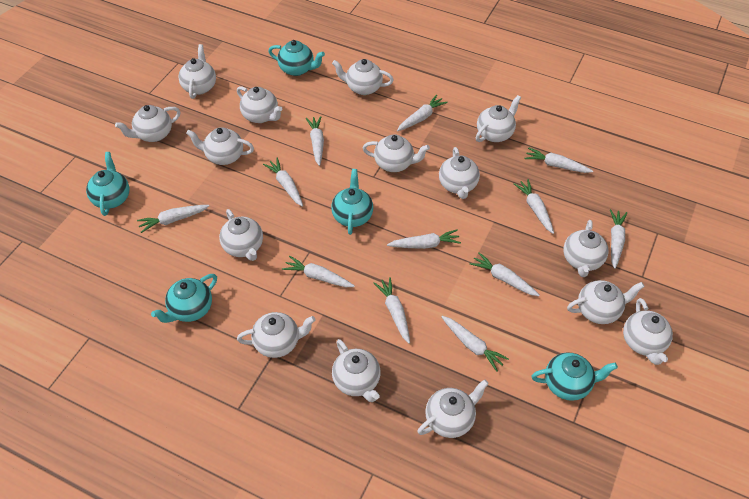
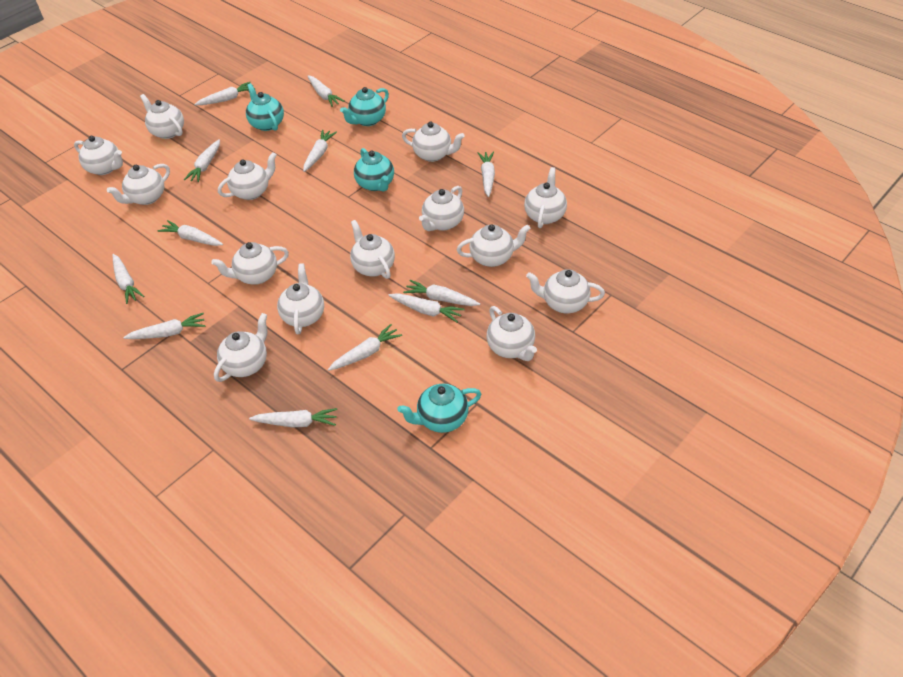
turquoise teapot: [86,152,129,216] [151,274,217,323] [268,40,325,76] [331,169,373,235] [532,352,618,401] = 5 -> [246,83,284,131] [340,87,389,126] [354,148,394,192] [397,384,481,433] = 4
white teapot: [115,105,181,142] [178,44,216,99] [186,127,254,165] [219,209,263,261] [237,86,282,123] [237,312,316,358] [332,59,394,95] [332,339,381,402] [363,134,430,172] [418,379,489,438] [439,147,480,199] [476,95,521,142] [563,220,609,277] [567,280,645,324] [623,298,673,365] = 15 -> [74,136,123,175] [107,164,170,205] [140,94,184,139] [211,242,289,285] [214,313,267,382] [218,152,277,200] [277,263,324,334] [350,220,395,279] [402,122,465,162] [419,186,464,231] [457,224,531,267] [487,306,537,361] [524,167,567,228] [526,269,605,314] = 14

